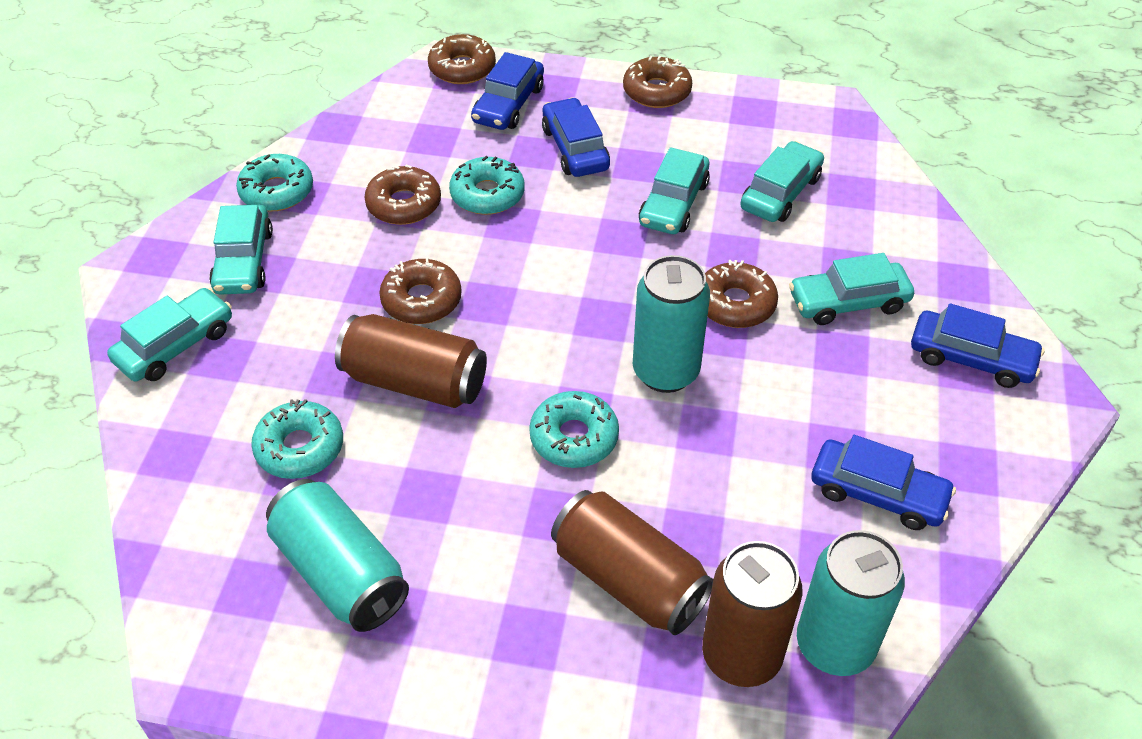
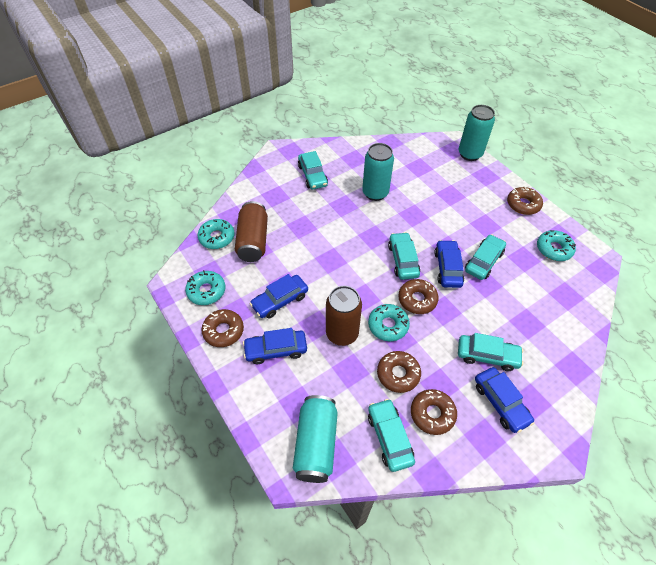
brown can: [335,314,487,408] [551,490,713,635] [702,541,803,687] = 3 -> [235,201,268,262] [326,286,362,346] = 2

